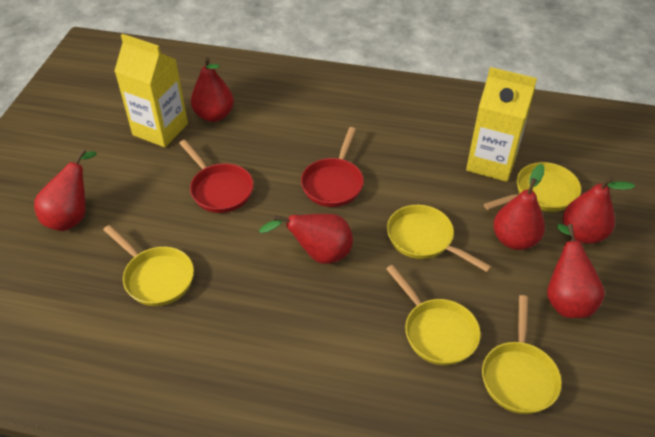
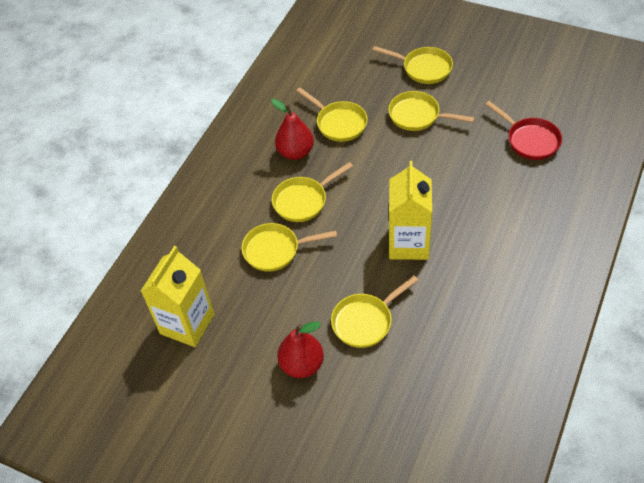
red pan: [179,140,254,213] [301,127,364,207] = 2 -> [485,101,562,160] = 1
red pear: [34,149,97,231] [191,57,234,122] [259,214,353,264] [493,164,545,250] [547,224,605,318] [563,176,635,244] = 6 -> [271,99,314,160] [277,322,324,378] = 2
yellow pan: [103,225,194,306] [386,265,481,365] [387,205,492,272] [482,295,562,414] [484,162,581,212] = 5 -> [242,223,337,272] [272,162,353,222] [296,88,368,142] [331,275,418,348] [372,46,453,84] [388,91,475,131] = 6

